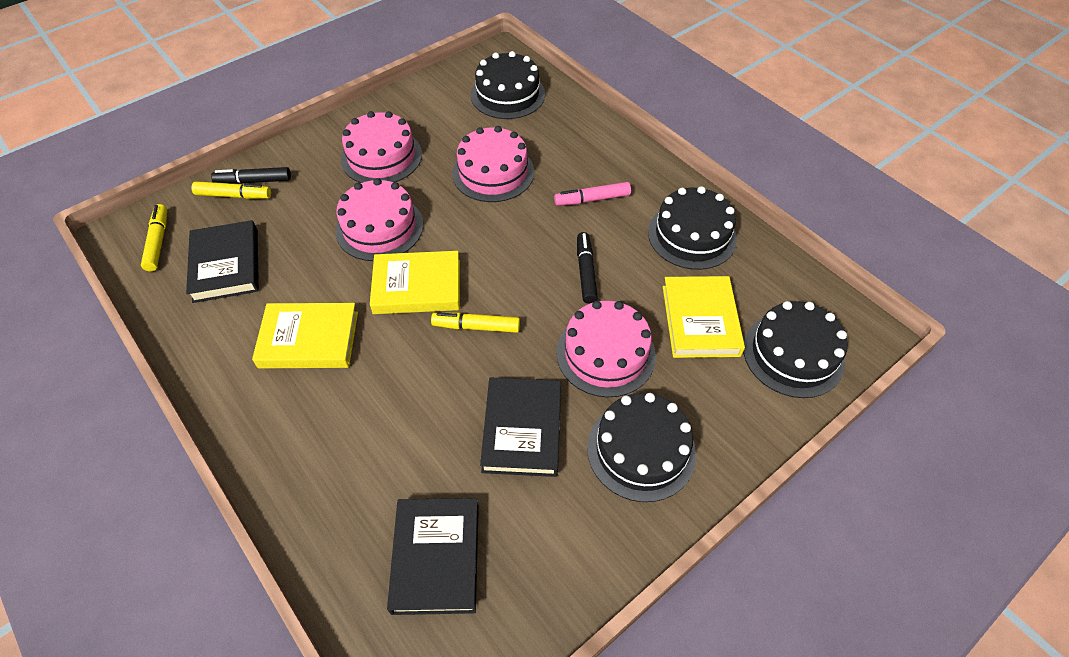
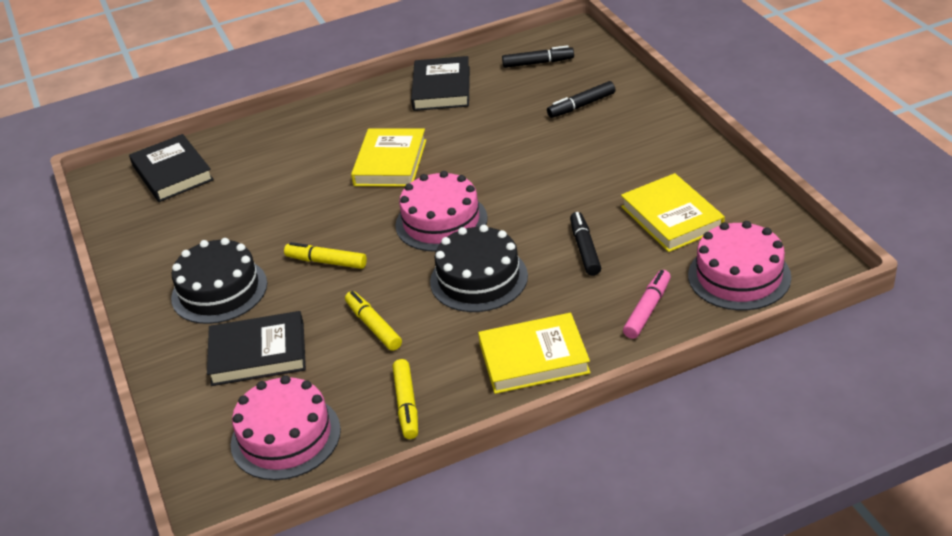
black cake: [471,51,545,119] [587,393,696,502] [648,186,737,270] [743,301,848,398] = 4 -> [171,238,267,324] [430,225,528,312] = 2
black marker: [211,167,291,184] [577,232,598,304] = 2 -> [502,45,574,68] [547,81,615,118] [570,212,601,276] = 3
pink cake: [335,178,423,261] [341,111,422,183] [452,126,534,202] [556,301,656,397] = 4 -> [231,375,341,480] [395,171,487,252] [688,221,791,310] = 3

